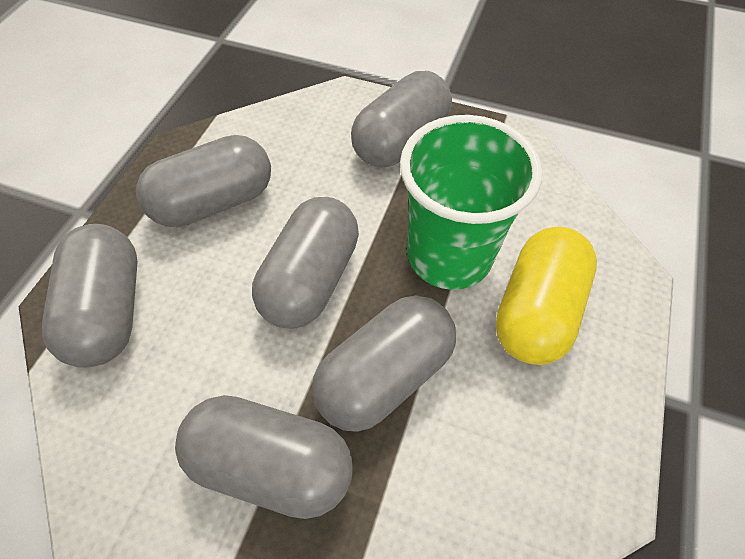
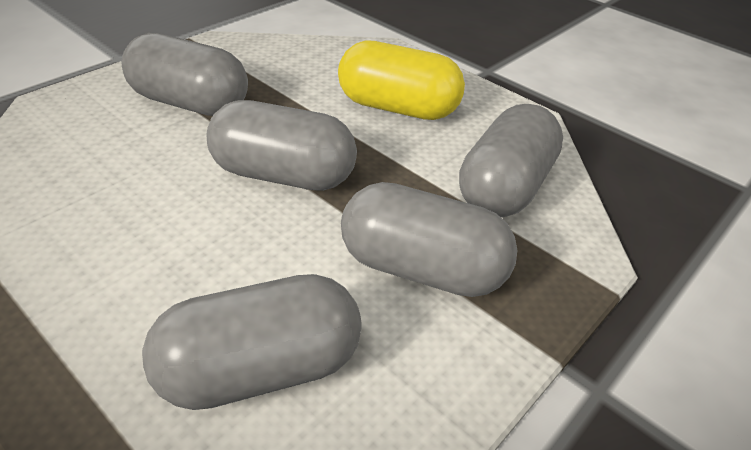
green cup: [400,115,542,290] = 1 -> none = 0
grey capsule: [42,224,137,368] [136,135,271,227] [175,395,353,519] [252,197,359,329] [312,295,456,432] [351,71,452,168] = 6 -> [121,33,248,116] [142,274,362,410] [207,100,357,191] [341,182,518,297] [459,104,563,218] = 5

